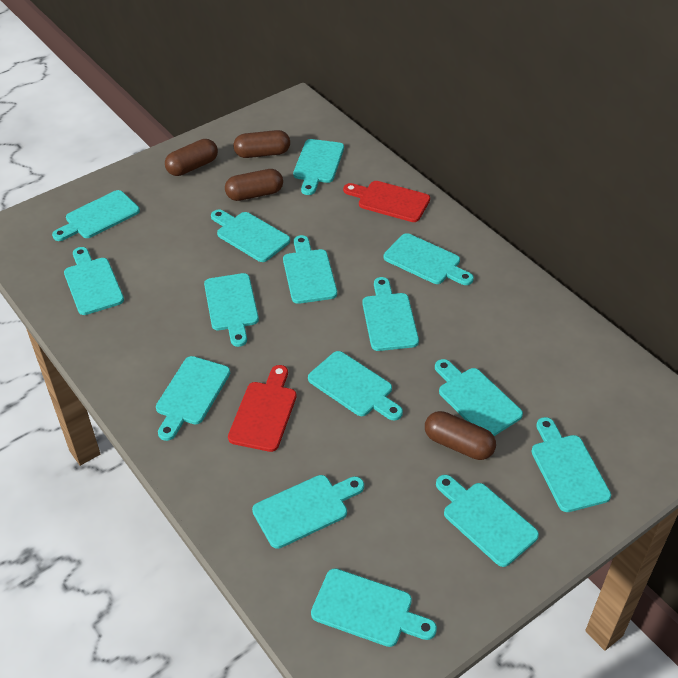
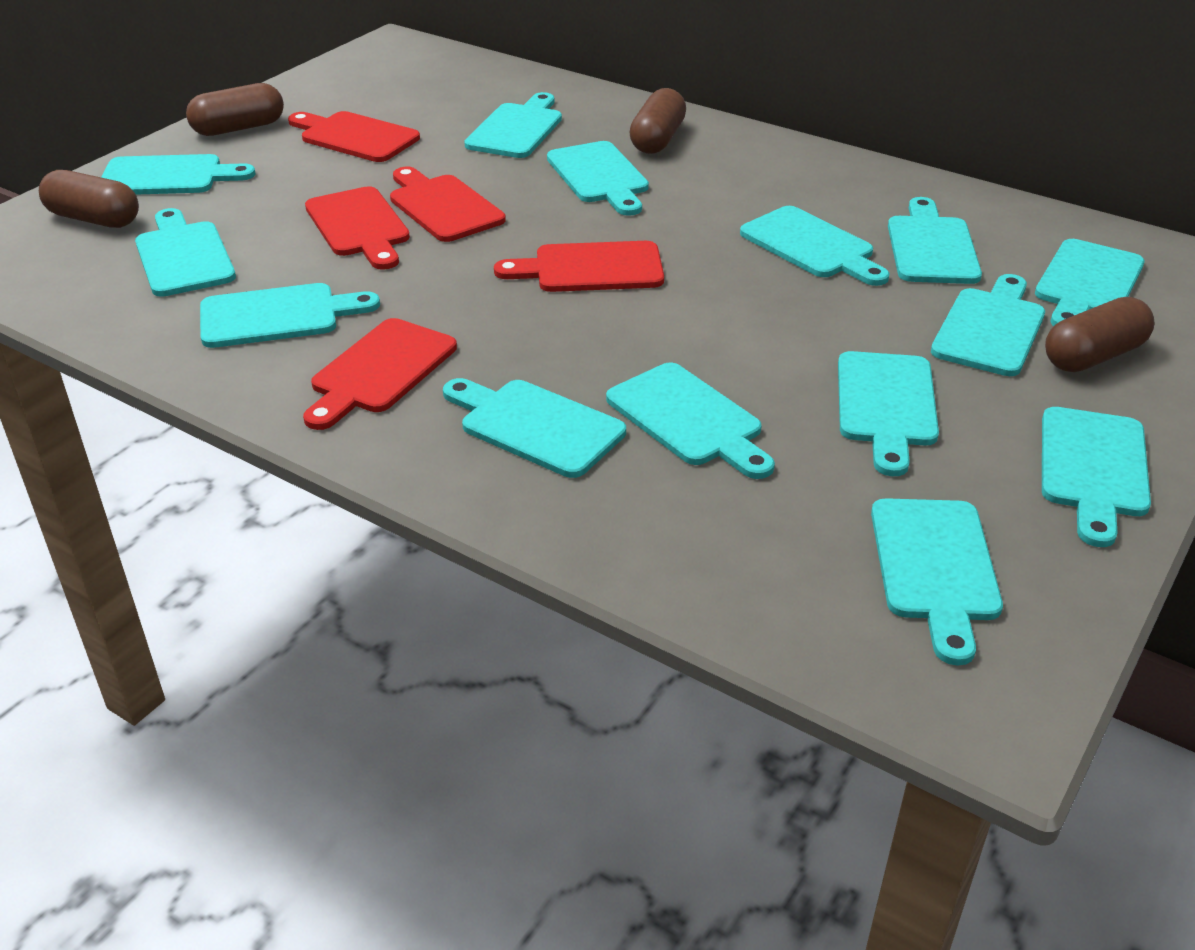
red cutting board: [228,365,297,452] [343,181,430,222] = 2 -> [288,111,420,162] [303,318,457,430] [305,186,410,270] [390,167,506,242] [494,241,664,292] = 5
turquoise cutting board: [52,190,140,241] [64,247,124,315] [156,356,230,441] [204,273,259,347] [211,209,290,262] [252,475,364,549] [283,235,337,304] [293,139,344,195] [308,351,403,421] [311,568,437,647] [362,277,419,351] [384,233,474,285] [435,359,523,436] [436,475,539,567] [531,417,611,512] = 15 -> [101,154,255,195] [135,208,236,297] [200,283,380,348] [443,378,626,478] [464,92,562,158] [547,141,649,216] [606,363,775,479] [740,206,890,286] [838,351,939,476] [871,498,1003,665] [888,197,982,284] [931,274,1045,376] [1035,239,1145,326] [1042,407,1151,547] = 14

